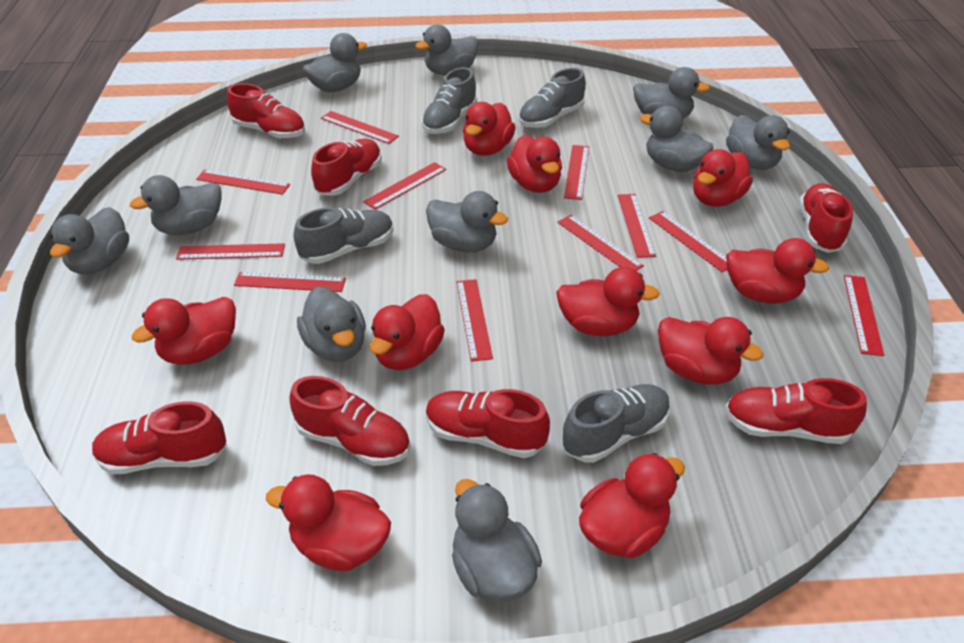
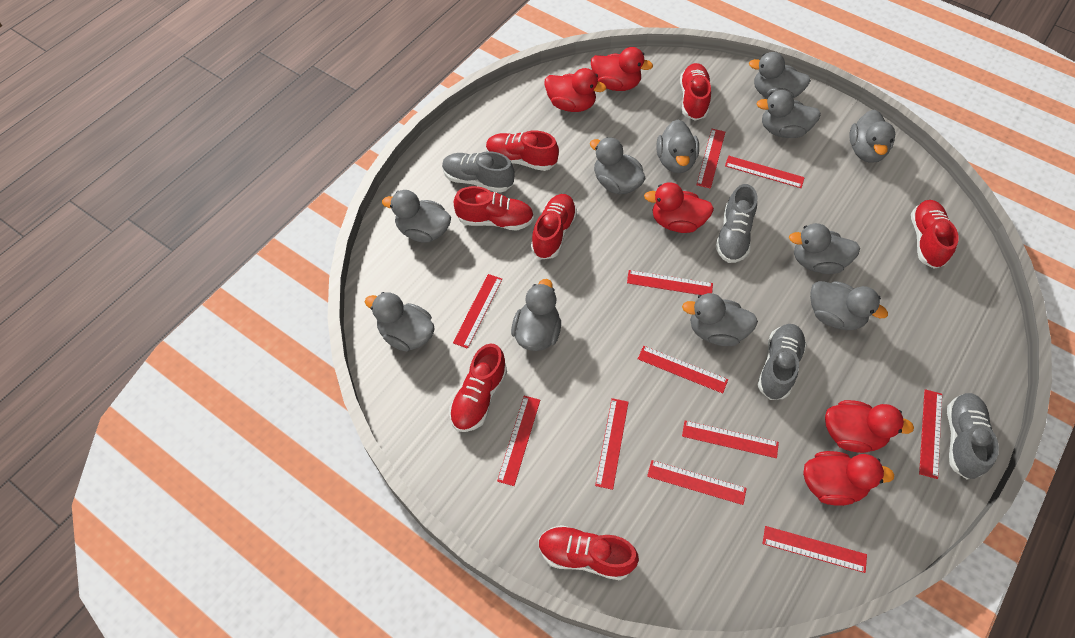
grey duck: [50,207,129,274] [130,175,222,235] [297,287,366,362] [303,33,367,92] [415,24,478,76] [426,191,508,252] [452,479,542,602] [633,67,710,119] [640,106,714,172] [726,115,790,170] = 10 -> [365,292,435,352] [382,190,451,243] [511,279,561,351] [590,137,646,194] [657,119,699,173] [682,293,758,346] [749,52,811,98] [757,90,821,138] [789,223,860,274] [810,281,888,330] [849,110,895,163] = 11
red duck: [132,297,236,365] [266,474,391,571] [370,294,445,370] [463,102,516,156] [507,135,562,193] [556,267,660,336] [579,453,685,559] [658,317,763,385] [693,149,753,207] [726,238,829,303] = 10 -> [544,68,606,112] [591,47,653,91] [644,182,714,233] [803,451,895,506] [825,400,914,453] = 5

